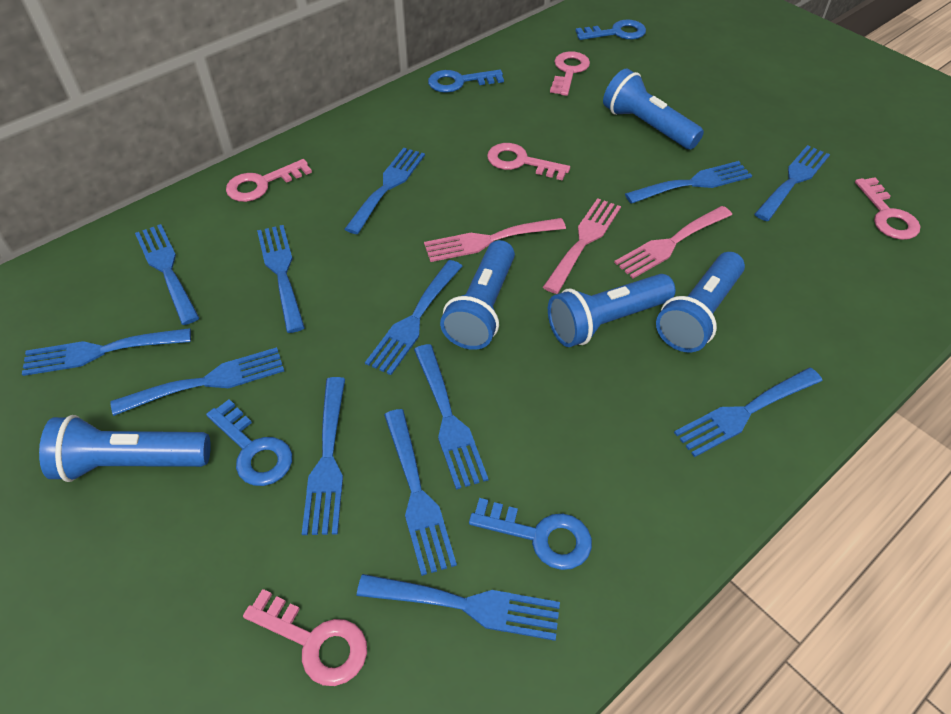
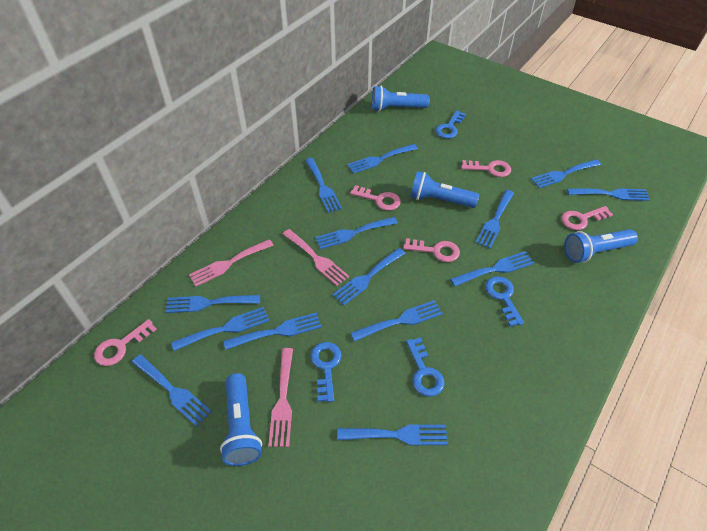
blue flashlight: [39,415,211,482] [440,240,515,350] [548,274,676,347] [603,68,704,150] [656,252,745,352] = 5 -> [220,373,262,466] [372,85,430,112] [410,171,479,208] [564,229,638,263] = 4
blue fork: [22,328,191,376] [111,347,284,416] [135,224,199,325] [257,225,305,333] [302,377,345,535] [345,148,425,234] [357,574,560,641] [365,260,463,375] [384,409,457,576] [414,344,488,490] [625,161,752,204] [674,368,822,457] [754,145,830,221] = 13 -> [132,354,212,427] [165,295,260,313] [171,307,269,351] [223,312,322,350] [305,158,342,213] [315,217,398,249] [332,248,406,305] [337,425,448,445] [347,144,418,174] [351,300,443,342] [450,251,534,286] [475,190,514,248] [531,159,601,188] [567,189,650,201] = 14

